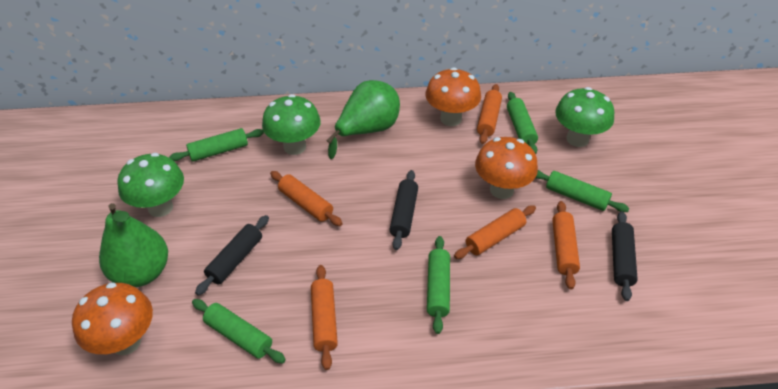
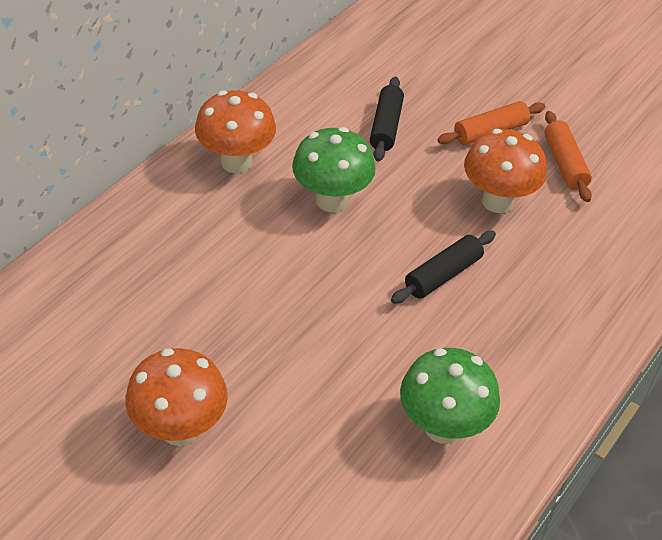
black rolling pin: [195,215,269,296] [389,170,418,250] [612,211,638,301] = 3 -> [370,77,404,162] [391,231,496,304] = 2
green mushroom: [117,153,184,217] [262,94,321,155] [555,87,614,147] = 3 -> [292,127,376,212] [400,348,500,444] = 2
green pear: [99,203,168,287] [327,80,400,159] = 2 -> none = 0
green rolling pin: [169,128,264,162] [192,299,286,363] [427,236,450,334] [507,92,538,154] [535,170,630,212] = 5 -> none = 0
orange rolling pin: [270,171,343,226] [311,265,338,370] [454,205,536,259] [477,84,502,144] [552,201,580,289] = 5 -> [437,101,545,145] [544,111,592,202] = 2

